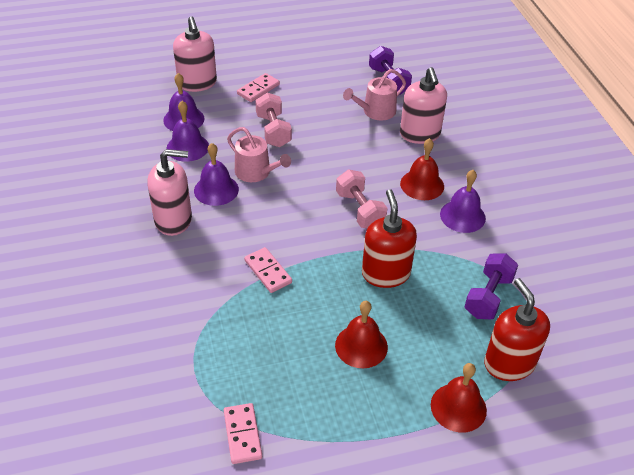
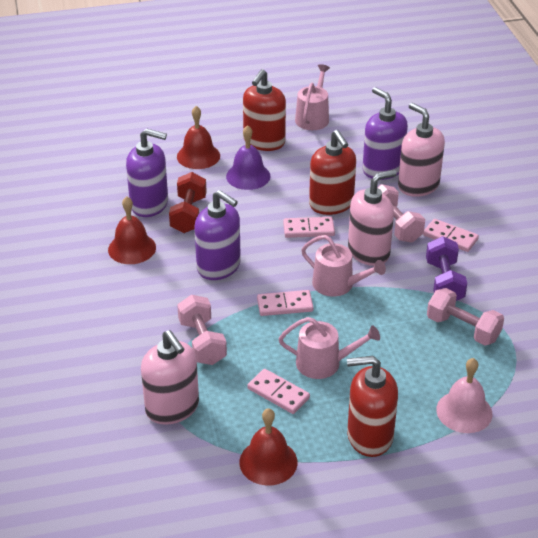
pink bell: none = 0 -> [436,358,492,433] = 1
pink domino: [224,403,262,464] [237,73,280,102] [244,247,292,293] = 3 -> [247,369,310,414] [257,290,314,316] [283,217,335,238] [423,219,479,252] = 4
pink dumbbell: [255,92,292,147] [336,170,387,228] = 2 -> [177,295,227,365] [377,184,425,243] [427,288,504,346] = 3
pink watering can: [227,127,291,182] [343,69,406,120] = 2 -> [279,317,380,379] [295,64,330,130] [301,235,386,297] = 3
purple bell: [163,73,205,131] [166,101,209,162] [194,143,239,206] [440,170,486,233] = 4 -> [226,125,270,190] = 1
purple dumbbell: [369,46,412,95] [465,253,518,319] = 2 -> [426,236,467,301] = 1
purple soap dispenser: none = 0 -> [126,128,168,217] [194,190,241,280] [363,87,408,180] = 3
red dumbbell: none = 0 -> [169,172,207,233] = 1
red soap dispenser: [362,189,417,288] [484,278,550,381] = 2 -> [243,69,286,151] [309,130,356,215] [347,356,398,457] = 3

